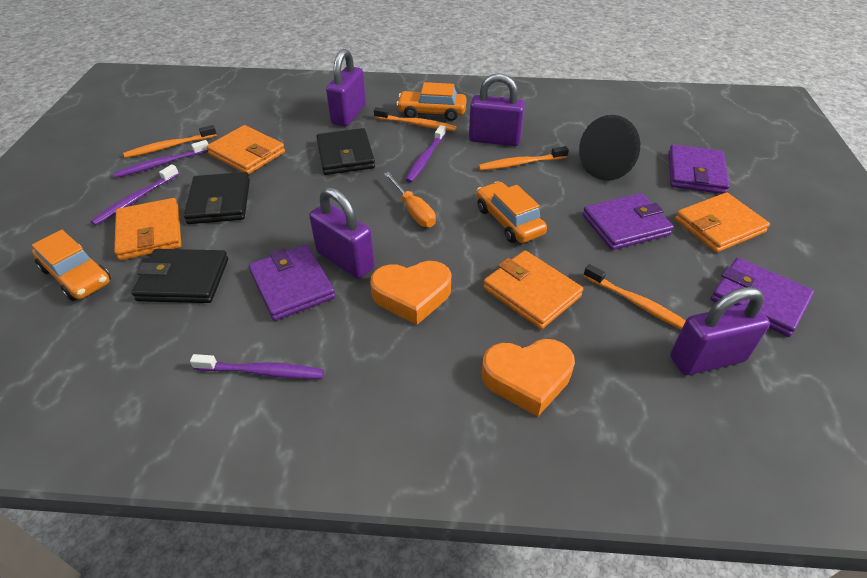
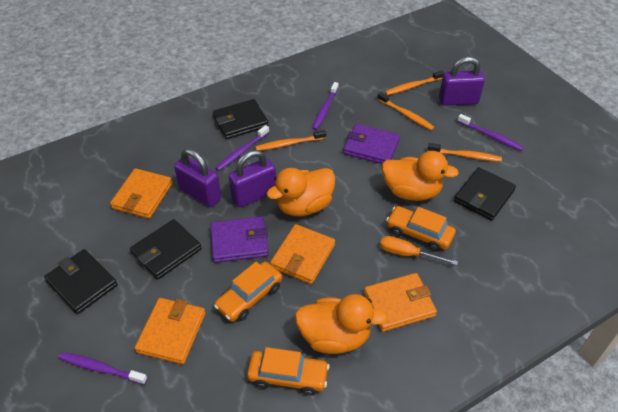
black cone: [579,115,640,181] = 1 -> none = 0
black wallet: [131,249,228,303] [184,172,250,224] [316,128,375,175] = 3 -> [44,249,118,314] [130,219,202,280] [213,99,269,139] [454,167,516,221] = 4
orange duck: none = 0 -> [266,168,335,216] [295,294,388,354] [382,151,459,201] = 3
orange heart: [370,261,452,325] [482,339,575,417] = 2 -> none = 0
purple padlock: [309,187,375,279] [326,49,366,127] [469,73,525,146] [670,287,770,375] = 4 -> [174,148,221,207] [228,150,276,207] [439,57,485,106] = 3
purple wallet: [249,245,335,321] [583,193,674,250] [668,144,730,194] [711,258,814,337] = 4 -> [210,216,269,263] [343,124,400,164] = 2

